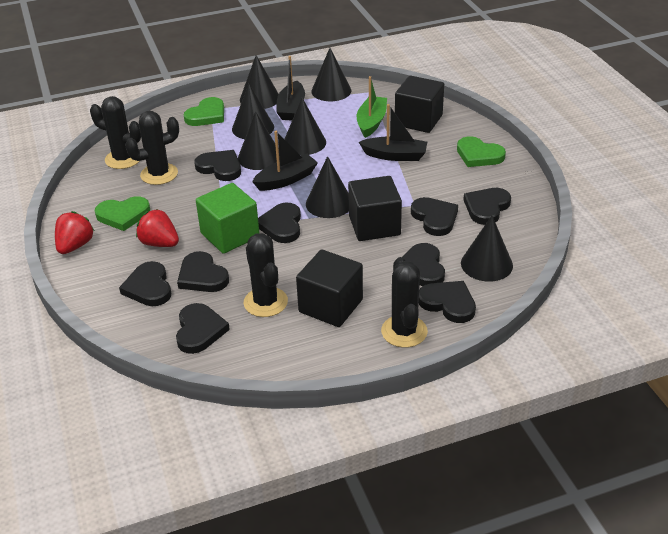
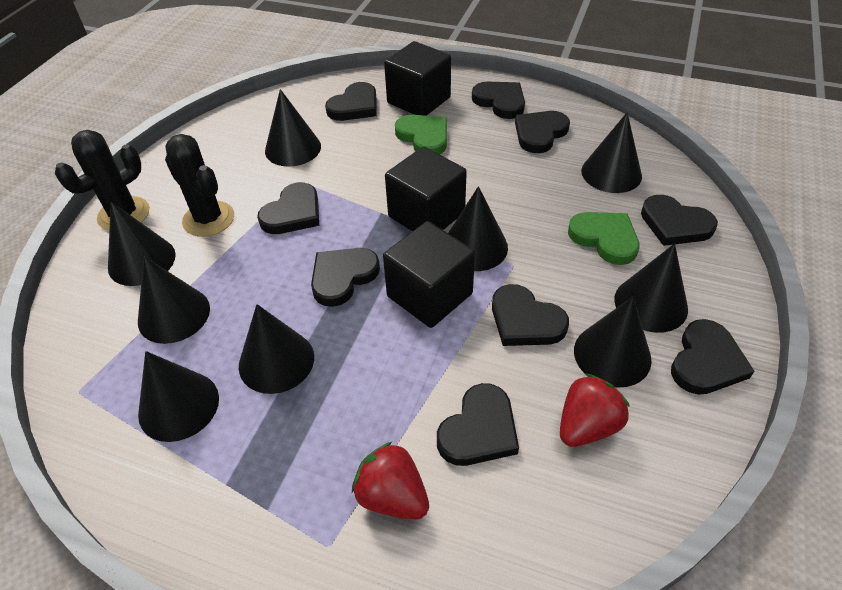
black boat: [252,131,318,191] [276,56,305,121] [359,104,427,161] = 3 -> none = 0
black cactus: [90,96,141,169] [125,111,179,185] [244,233,288,317] [381,257,428,348] = 4 -> [55,130,150,231] [165,134,234,237] = 2
black cone: [232,83,274,139] [238,111,280,170] [240,55,279,109] [284,98,326,155] [306,156,349,218] [311,48,351,101] [461,216,513,282] = 7 -> [108,202,176,286] [138,256,210,344] [138,351,219,442] [239,304,314,394] [265,89,321,167] [448,186,508,271] [574,297,652,388] [581,112,642,193] [614,244,688,333] = 9
green boat: [357,76,387,138] = 1 -> none = 0
green cube: [196,183,260,254] = 1 -> none = 0
green heart: [94,196,150,231] [184,97,224,126] [457,136,506,167] = 3 -> [395,115,447,155] [568,212,640,265] = 2

